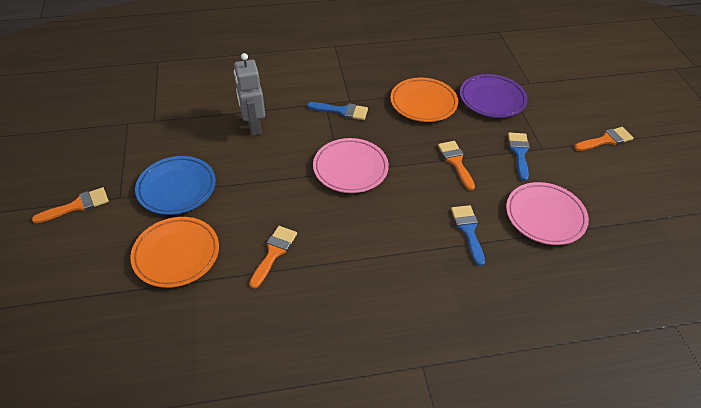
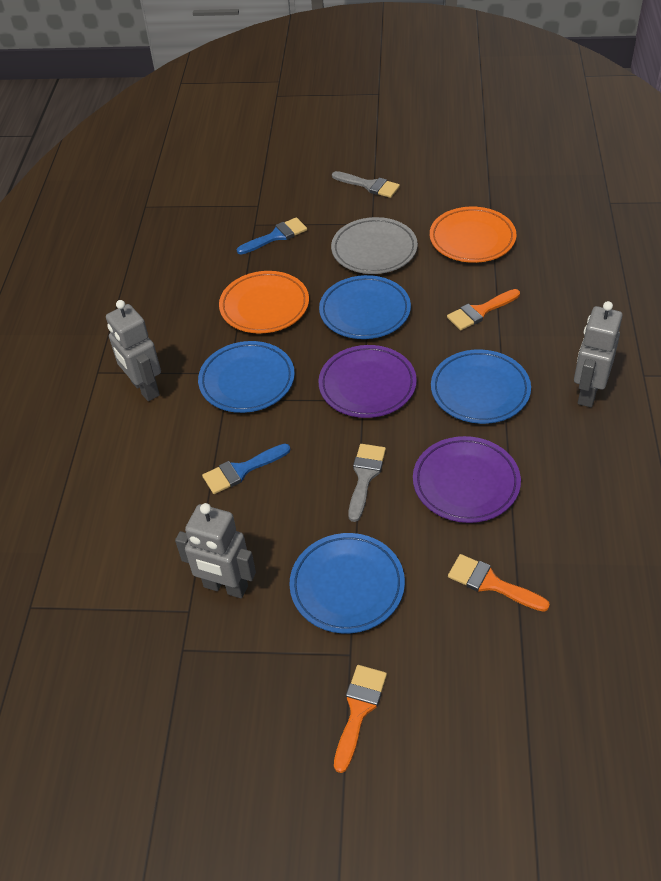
blue brush: [307,102,368,120] [451,205,485,266] [508,133,530,181] = 3 -> [202,444,291,494] [237,217,307,254] = 2
blue plate: [135,156,216,215] = 1 -> [198,341,295,413] [289,533,405,633] [319,275,411,339] [431,349,531,424] = 4
grey brush: none = 0 -> [332,171,400,198] [348,444,386,522] = 2
grey plate: none = 0 -> [331,217,418,274] = 1
grey robot: [234,53,265,136] = 1 -> [106,300,161,401] [175,503,256,598] [574,301,623,407] = 3
orange brush: [32,187,109,223] [249,226,297,289] [438,141,475,190] [574,127,634,151] = 4 -> [334,665,387,773] [447,289,520,330] [448,554,550,612] = 3
pink plate: [313,138,389,193] [506,182,589,245] = 2 -> none = 0
purple plate: [460,74,528,118] = 1 -> [318,345,417,418] [413,436,521,523] = 2

